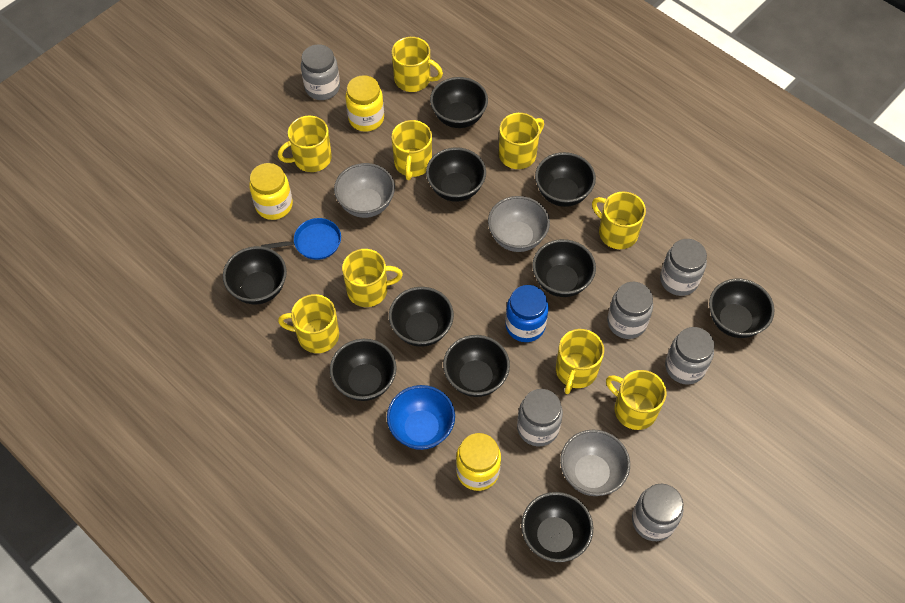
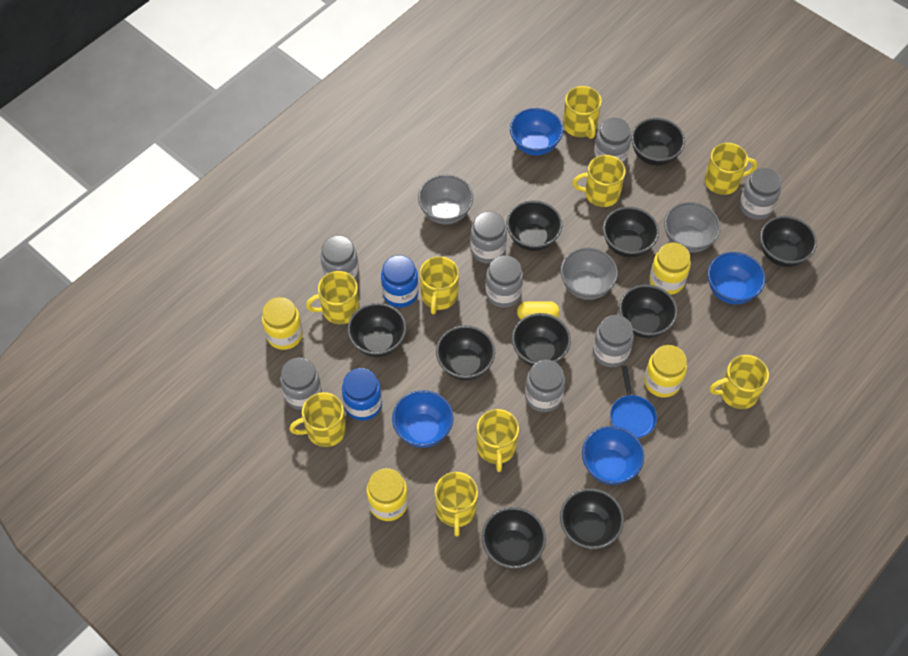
blue bowl: [387,385,455,450] = 1 -> [392,390,454,448] [510,108,563,156] [582,426,644,485] [707,252,765,304] = 4
blue jar: [505,285,549,342] = 1 -> [342,368,382,421] [381,255,419,308] = 2
grey jar: [301,44,340,100] [517,389,563,446] [607,282,653,339] [632,484,683,541] [660,239,707,296] [665,327,714,385] = 6 -> [280,357,322,410] [320,235,359,280] [470,211,507,264] [486,255,523,308] [525,360,565,412] [593,315,634,367] [594,118,631,164] [739,168,782,220] = 8
yellow capsule: none = 0 -> [517,301,560,319] = 1
yellow jar: [249,163,293,220] [345,75,384,132] [456,433,501,491] = 3 -> [262,297,303,350] [367,468,408,521] [644,345,687,398] [650,243,691,295] = 4

